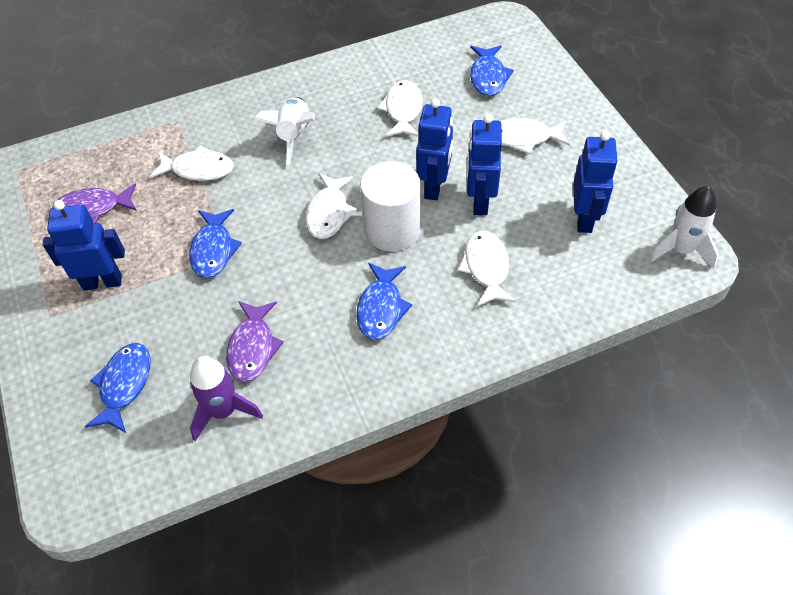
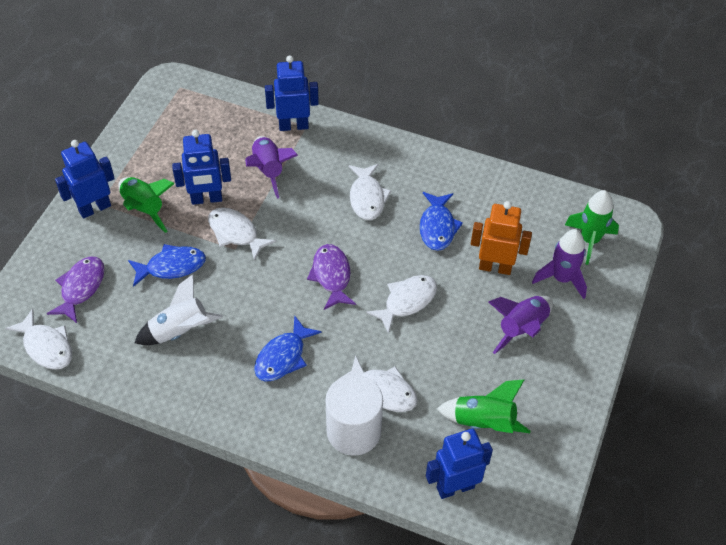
blue fish: [85,343,151,433] [189,209,242,278] [356,263,412,340] [470,45,514,96] = 4 -> [128,244,206,287] [254,315,322,382] [420,192,463,251] = 3
green rocket: none = 0 -> [118,177,175,233] [437,380,530,433] [565,190,619,265] = 3
orange robot: none = 0 -> [471,201,532,275] = 1
purple rocket: [190,356,263,441] = 1 -> [245,136,298,199] [488,296,553,354] [532,229,587,299] = 3
white rocket: [254,97,315,165] [649,186,718,269] = 2 -> [135,274,223,345] = 1

